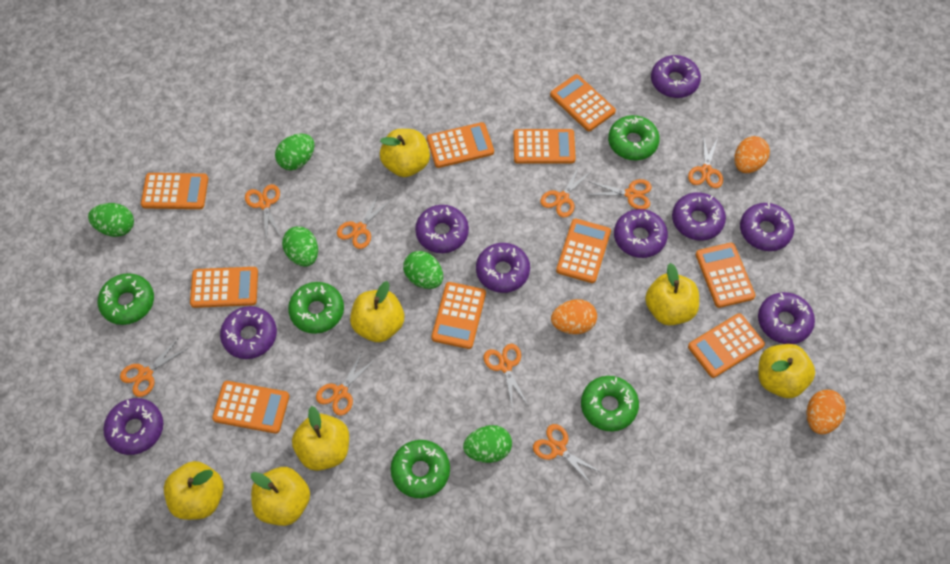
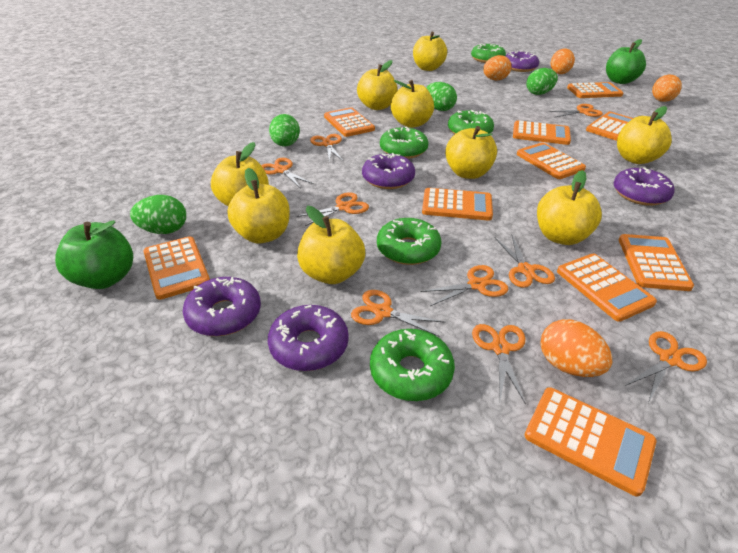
green apple: none = 0 -> [55,220,133,289] [606,39,646,84] = 2
green egg: [88,203,134,237] [275,134,315,170] [282,227,318,267] [403,251,443,289] [463,425,512,463] = 5 -> [130,195,186,234] [269,114,300,146] [426,82,457,111] [526,68,558,95] = 4
orange egg: [551,299,597,334] [734,136,770,173] [807,389,846,434] = 3 -> [483,55,511,81] [540,319,612,377] [551,48,575,74] [652,75,682,102] = 4
purple donut: [103,398,163,455] [220,306,277,359] [415,205,469,253] [476,243,530,293] [614,209,668,258] [651,55,701,98] [672,192,726,241] [740,203,794,251] [758,292,815,344] = 9 -> [183,277,261,336] [268,305,349,371] [362,153,415,189] [505,51,539,72] [614,167,675,206] = 5
yellow apple: [164,461,224,520] [251,467,310,526] [292,406,349,471] [350,281,404,342] [380,129,430,177] [645,263,699,325] [758,344,815,398] = 7 -> [211,142,269,206] [228,168,290,244] [297,206,365,284] [357,60,397,110] [391,80,434,128] [413,32,447,71] [445,126,497,179] [537,170,602,245] [617,106,672,164] = 9

